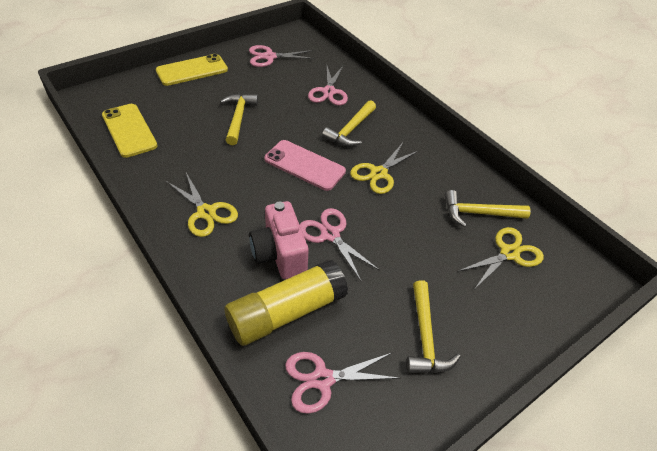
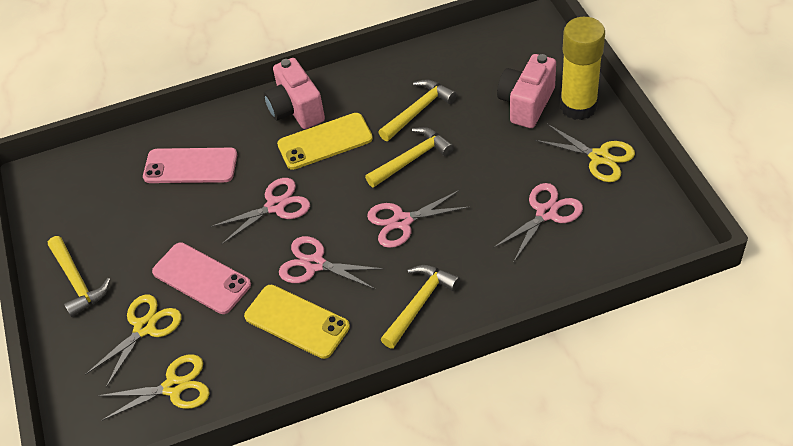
pink camera: [249,201,309,279] = 1 -> [264,58,325,129] [497,54,556,128] = 2
pink phone: [264,140,346,191] = 1 -> [143,148,237,183] [152,243,251,314] = 2

